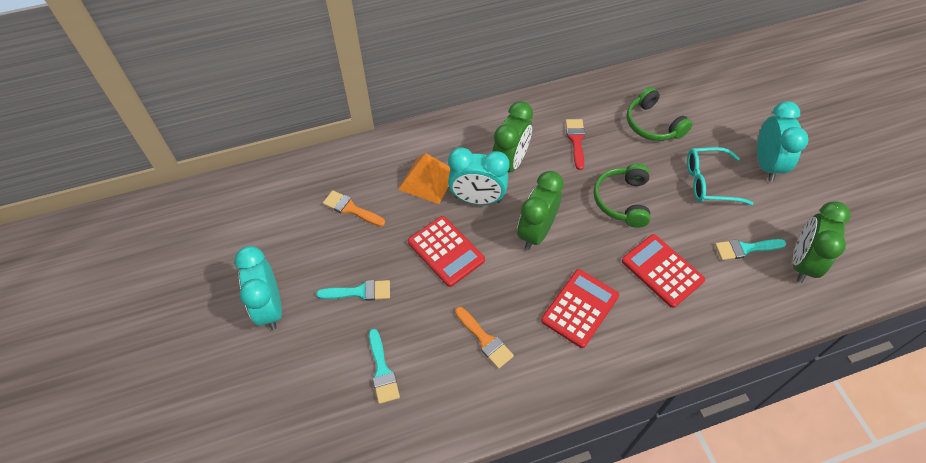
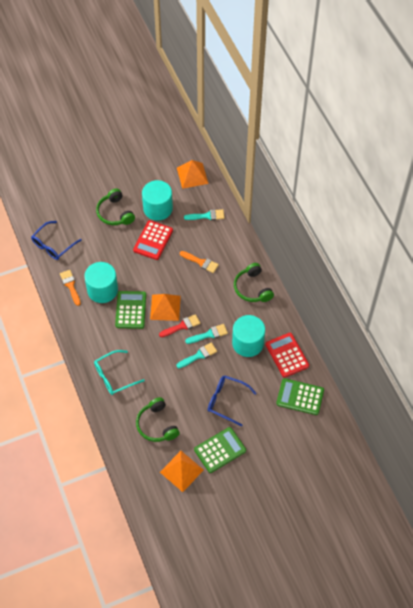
blue glasses: none = 0 -> [31,221,82,260] [208,375,256,426] = 2
green calculator: none = 0 -> [115,291,146,329] [194,427,246,473] [276,378,324,415] = 3
green clock: [492,101,533,172] [517,171,564,250] [793,201,851,283] = 3 -> none = 0
green headphones: [593,163,651,228] [627,87,693,141] = 2 -> [96,188,135,225] [136,397,180,442] [234,263,274,302] = 3
orange pyramid: [398,153,450,204] = 1 -> [150,294,181,321] [160,451,203,492] [177,160,208,189] = 3
red calculator: [408,216,485,287] [541,269,619,348] [622,234,705,308] = 3 -> [133,220,173,260] [266,333,309,378] = 2
turquoise clock: [234,246,282,330] [448,147,510,205] [757,101,809,182] = 3 -> none = 0
turquoise cylinder: none = 0 -> [84,262,118,303] [142,180,173,221] [232,315,265,357] = 3

